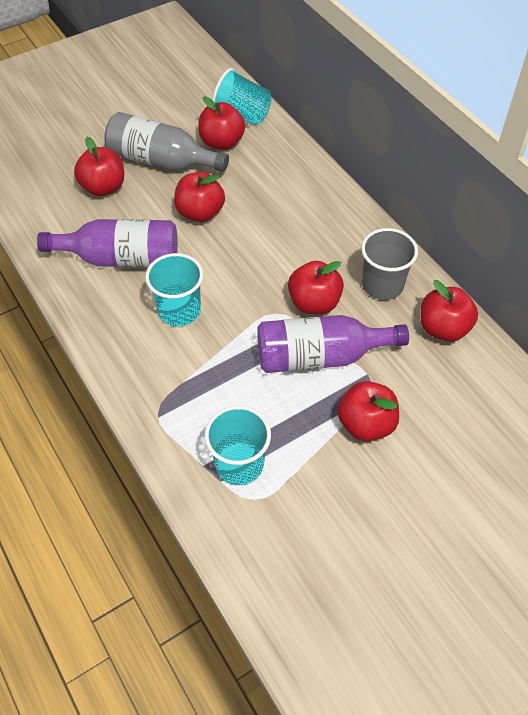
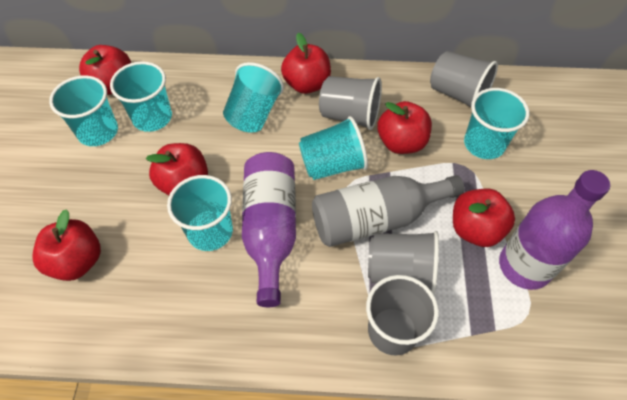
grey cup: [361,228,418,300] = 1 -> [319,76,382,130] [366,275,439,356] [368,231,439,295] [430,51,498,107] = 4
turquoise cup: [145,253,203,326] [205,406,271,485] [212,68,272,126] = 3 -> [49,76,118,146] [110,61,172,132] [167,175,233,251] [223,62,284,132] [299,116,368,180] [464,88,529,159] = 6

